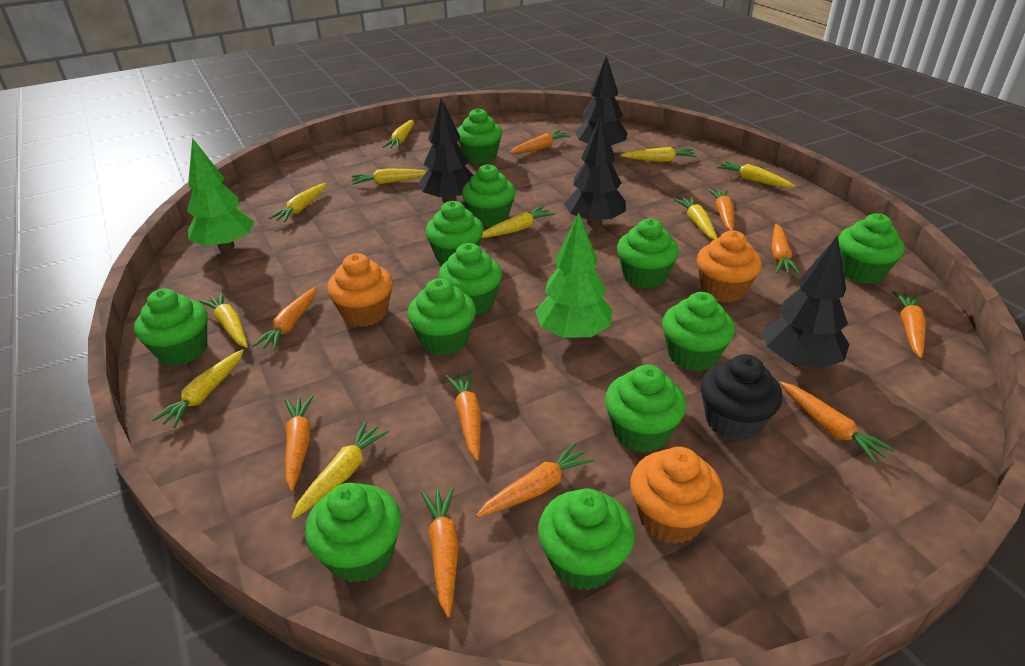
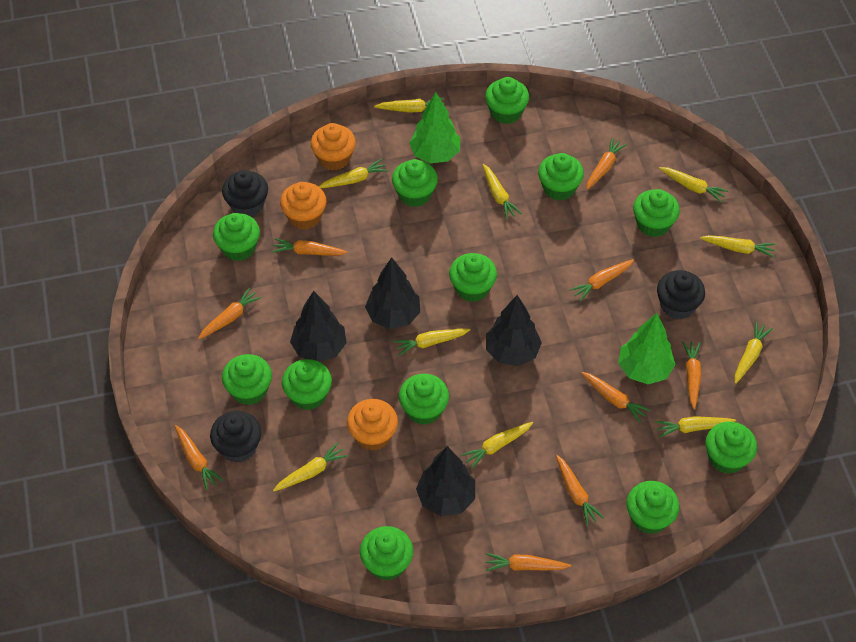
black cupcake: [700,354,783,441] = 1 -> [210,411,261,463] [222,170,268,217] [657,270,705,319] = 3
orange carrot: [252,287,317,351] [285,395,314,491] [421,487,459,617] [446,371,481,461] [476,442,595,517] [510,130,571,154] [708,189,734,231] [772,224,800,275] [780,382,895,464] [893,291,926,358] = 10 -> [175,425,223,490] [198,287,262,339] [272,238,348,256] [485,553,571,571] [556,455,604,526] [569,259,634,302] [581,372,651,423] [586,138,627,190] [682,341,701,410] = 9

